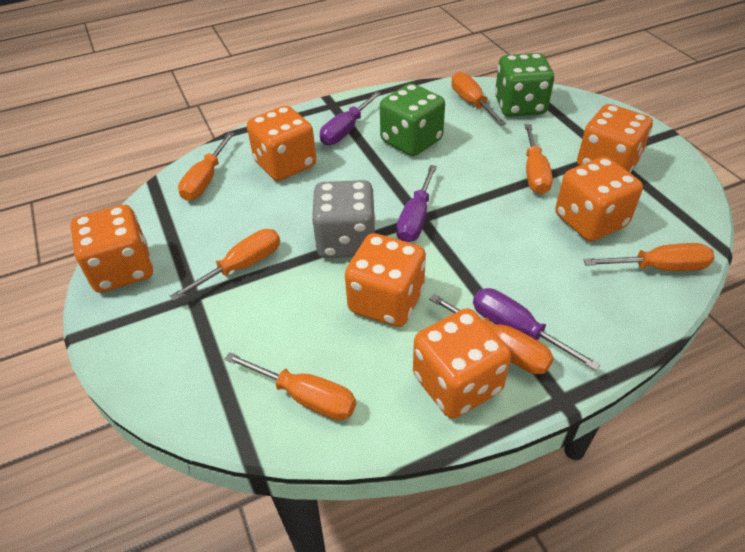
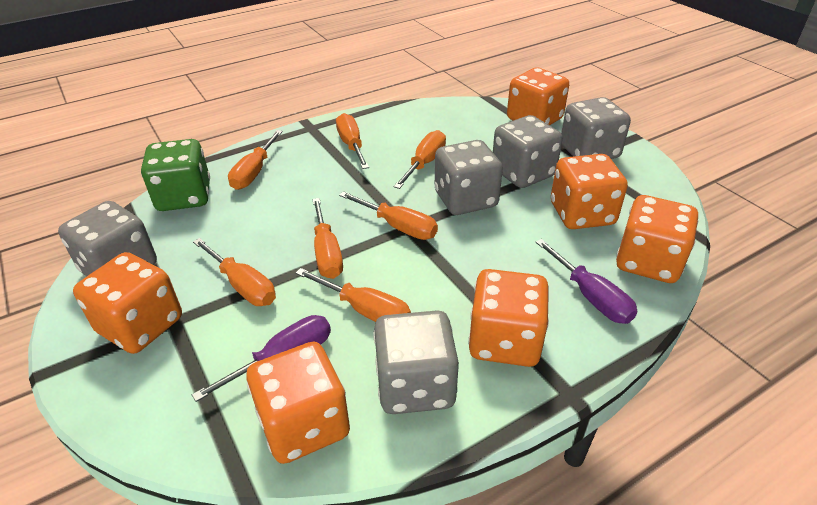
green dice: [380,83,445,156] [495,53,554,117] = 2 -> [141,139,210,211] = 1
grey dice: [312,180,376,258] = 1 -> [58,201,157,276] [373,310,459,414] [435,140,503,215] [493,115,563,188] [561,97,631,159] = 5
purple screwdriver: [320,91,381,145] [396,165,437,242] [473,288,601,371] = 3 -> [192,315,331,402] [536,239,637,324] = 2

